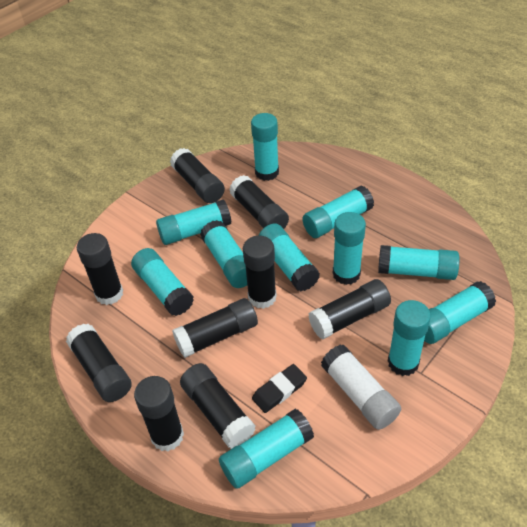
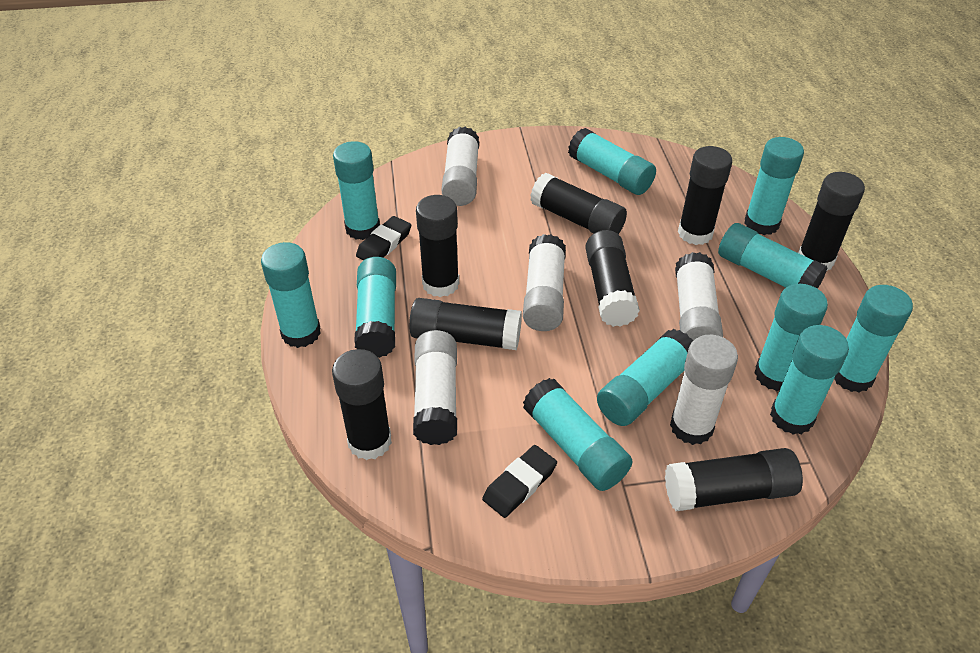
black eraser: [252,364,307,413] = 1 -> [356,216,411,260] [482,445,557,518] = 2
black glue stick: [66,323,132,402] [77,233,123,305] [134,376,184,451] [170,148,225,203] [172,298,258,358] [180,363,256,449] [229,175,289,229] [243,236,277,309] [308,279,391,339] = 9 -> [332,349,392,460] [409,298,522,350] [416,195,459,297] [530,173,627,234] [585,230,640,327] [665,448,803,511] [678,146,732,245] [798,172,865,271] = 8
white glue stick: [321,345,401,430] = 1 -> [413,330,457,445] [442,127,479,206] [523,234,566,331] [670,335,738,445] [675,252,723,341] = 5

